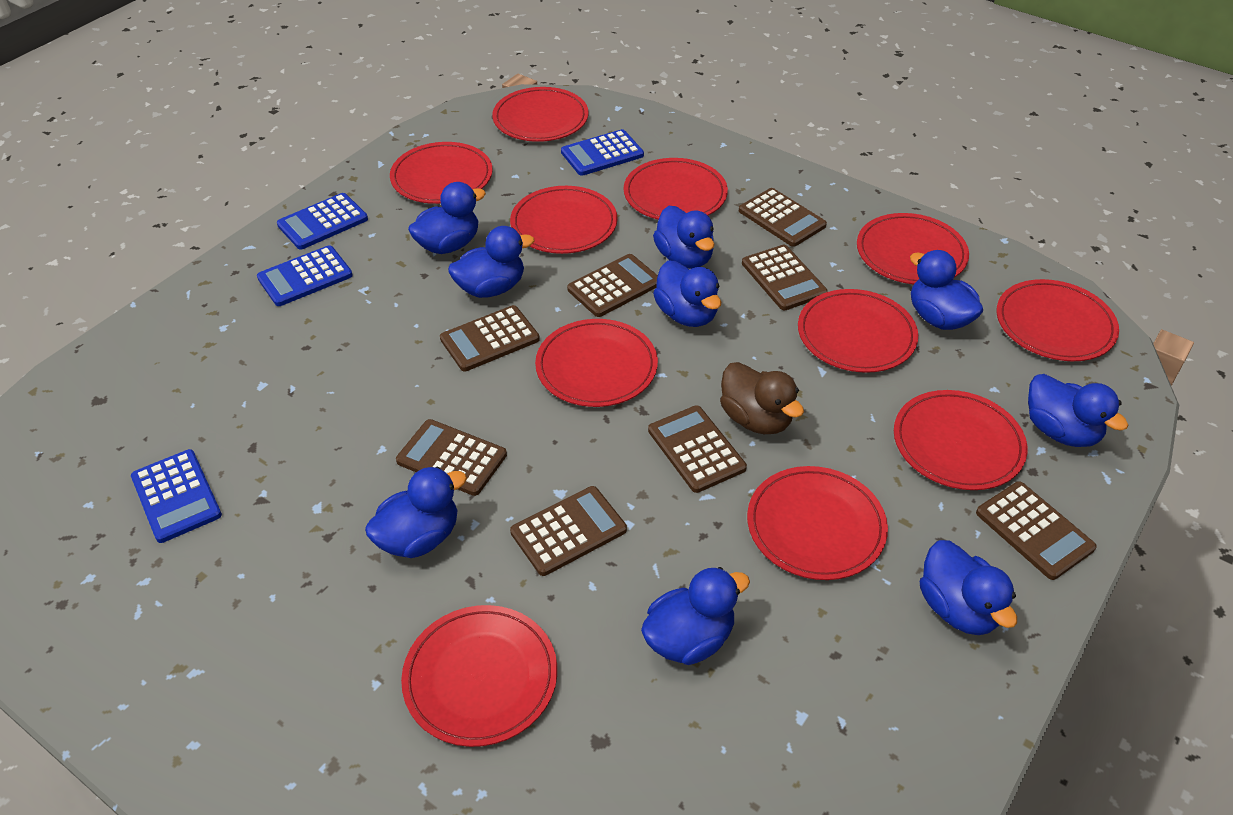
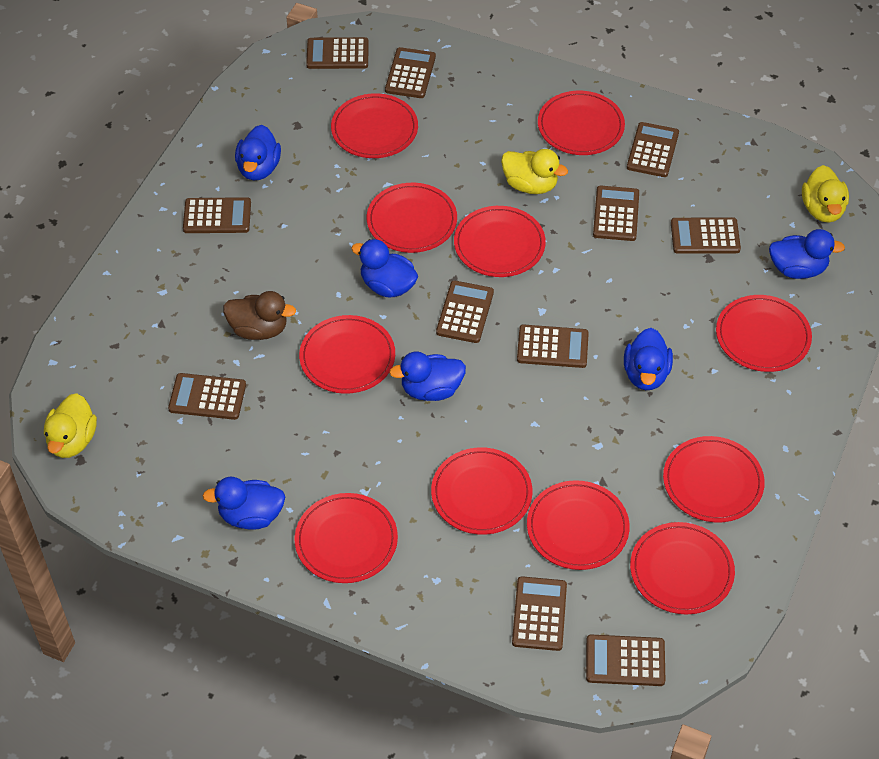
blue calculator: [131,449,222,543] [257,245,353,306] [277,193,368,250] [561,129,644,176] = 4 -> none = 0
blue duck: [365,467,467,558] [408,182,486,254] [448,226,534,298] [641,567,750,665] [653,206,714,269] [653,261,721,327] [910,250,983,330] [920,540,1017,635] [1028,374,1128,447] = 9 -> [203,477,285,530] [235,125,281,180] [351,239,418,298] [389,351,466,401] [624,328,673,390] [769,229,845,279] = 6
brown calculator: [396,419,507,496] [440,305,540,371] [510,486,627,576] [567,254,658,317] [648,405,747,493] [739,188,827,247] [742,244,828,310] [976,481,1097,580] = 8 -> [168,373,246,420] [183,197,251,233] [306,37,369,69] [385,47,436,98] [436,280,494,343] [512,576,567,651] [517,324,589,368] [586,635,665,686] [593,186,639,241] [627,122,679,177] [671,217,741,254] = 11
yellow duck: none = 0 -> [44,393,97,458] [501,149,568,194] [802,165,849,223] = 3

